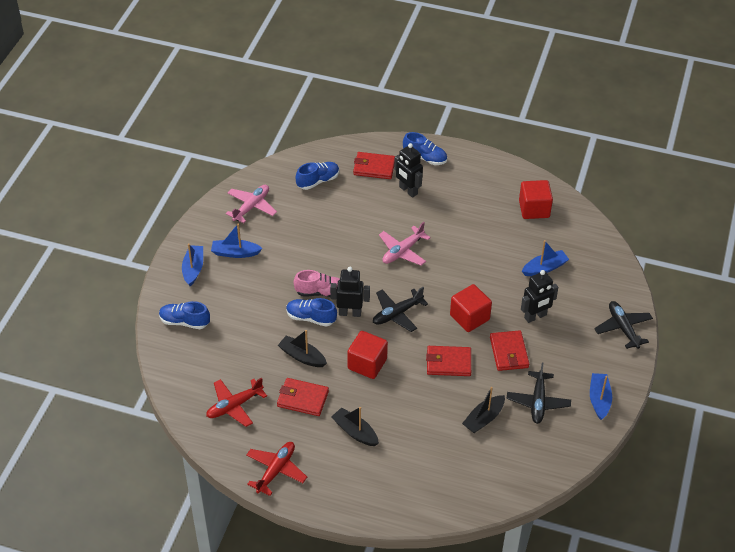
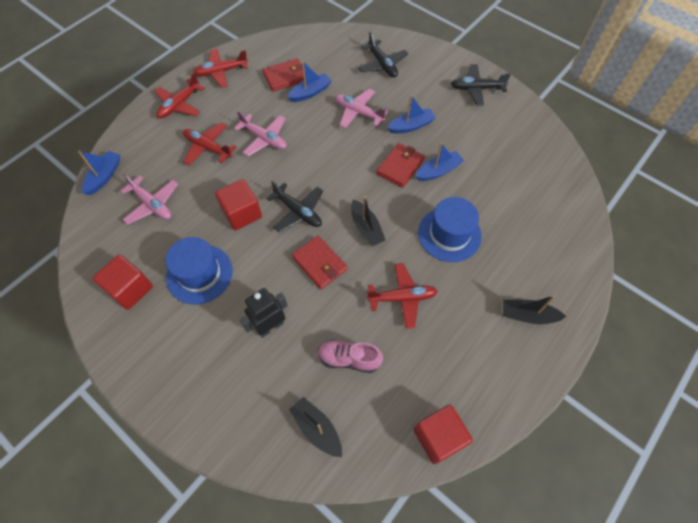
black robot: [330,267,370,317] [394,143,423,198] [521,270,558,323] = 3 -> [239,288,287,338] = 1
blue hat: none = 0 -> [166,237,233,304] [418,197,482,262] = 2
blue shoe: [159,301,210,329] [286,298,337,327] [296,162,339,190] [403,132,447,165] = 4 -> none = 0
pink plane: [226,185,277,223] [379,222,431,265] = 2 -> [120,174,178,224] [234,111,287,156] [335,89,389,129] = 3
red plane: [206,378,267,427] [246,442,307,496] = 2 -> [155,72,205,118] [183,122,237,166] [193,49,248,88] [367,263,438,329] = 4
red wallet: [277,378,329,416] [353,152,395,179] [426,346,471,376] [490,330,529,371] = 4 -> [263,59,306,92] [292,236,348,289] [376,143,425,188] = 3

